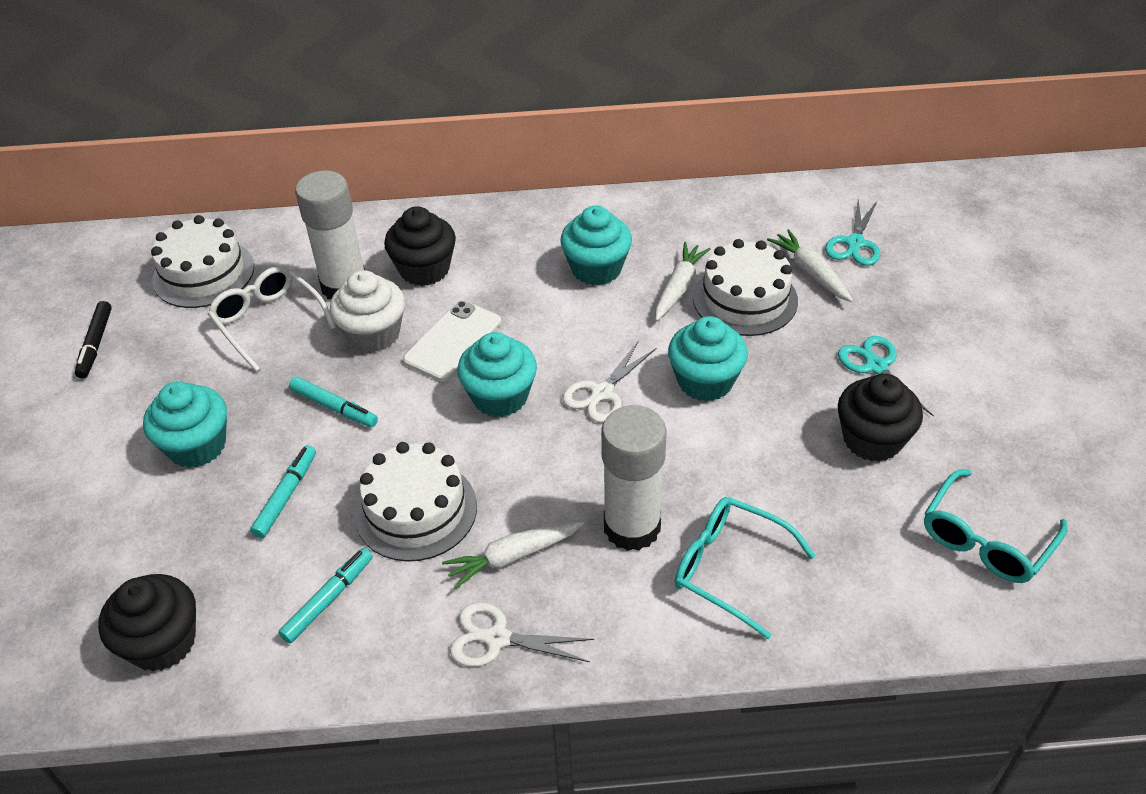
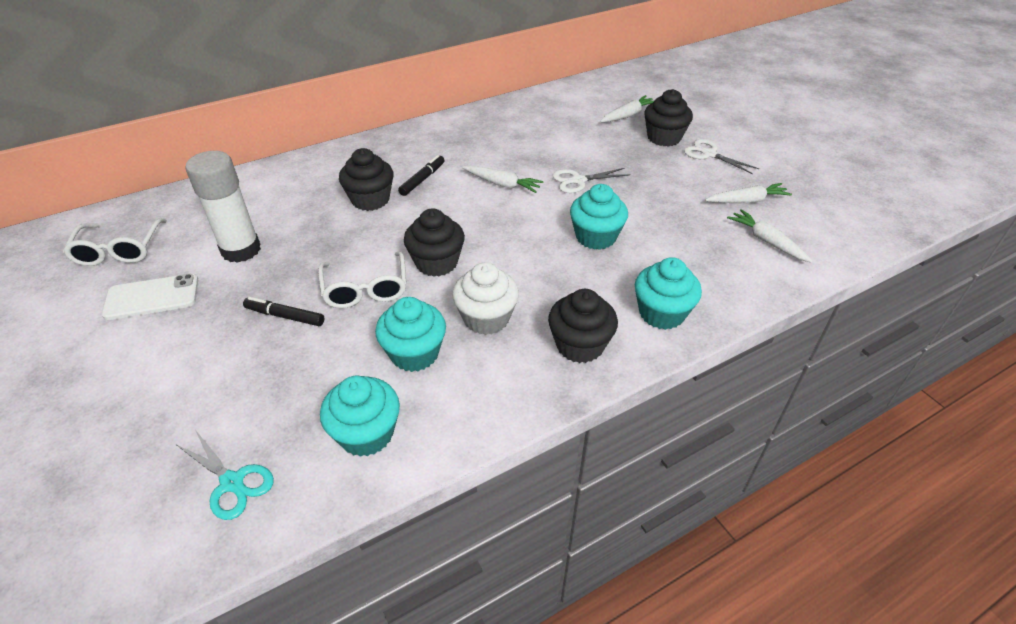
black cupcake: [98,574,196,671] [384,206,456,286] [838,374,923,462] = 3 -> [339,148,393,211] [404,209,465,277] [548,289,618,363] [644,89,693,147] = 4
black marker: [75,301,112,378] = 1 -> [243,297,324,326] [398,155,445,196] = 2
turquoise glasses: [674,497,816,639] [924,469,1068,583] = 2 -> none = 0
turquoise marker: [250,445,316,538] [278,548,373,643] [289,377,378,427] = 3 -> none = 0
turquoise scissors: [825,199,880,266] [838,336,934,416] = 2 -> [177,430,274,520] = 1
white cake: [151,215,254,308] [355,442,477,562] [693,239,798,336] = 3 -> none = 0
white carrot: [442,521,584,589] [655,242,711,321] [767,229,853,302] = 3 -> [462,165,544,193] [600,95,654,122] [705,183,792,203] [727,209,813,263] = 4
white glasses: [208,266,336,372] = 1 -> [63,218,167,266] [318,252,406,308] = 2
white glue stick: [295,170,365,299] [601,405,667,551] = 2 -> [185,151,261,263] = 1

